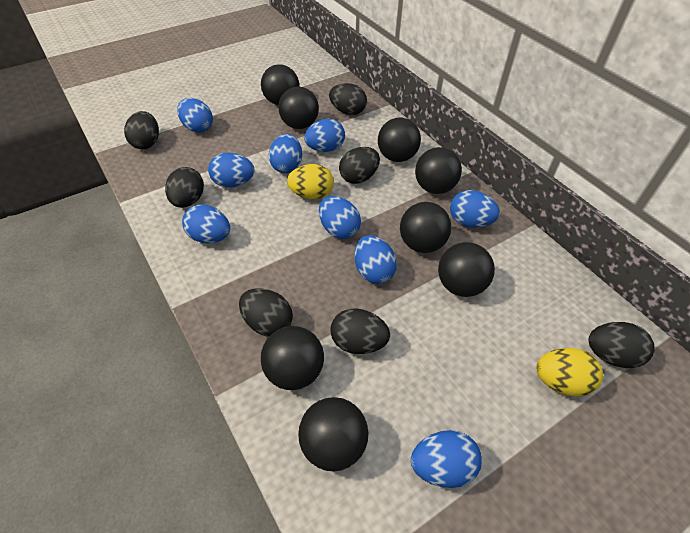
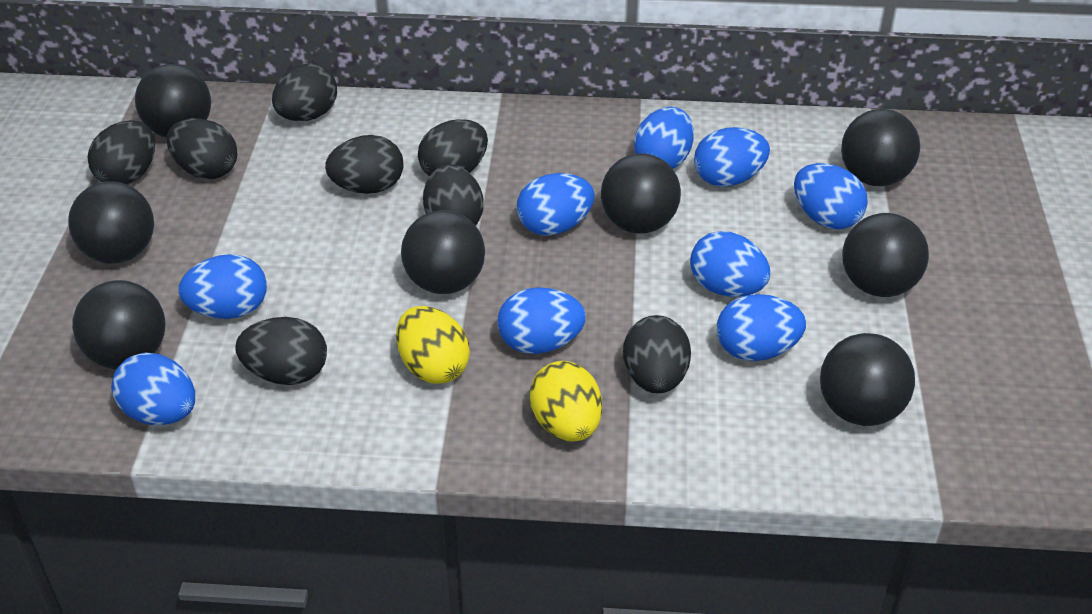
black egg: [124,111,159,149] [165,167,204,208] [239,288,293,337] [329,83,367,115] [330,308,390,354] [339,147,380,184] [588,322,655,368] = 7 -> [88,120,155,185] [166,118,238,179] [235,317,327,385] [272,63,337,121] [325,135,404,194] [418,119,488,176] [423,164,484,226] [623,315,691,393] = 8

